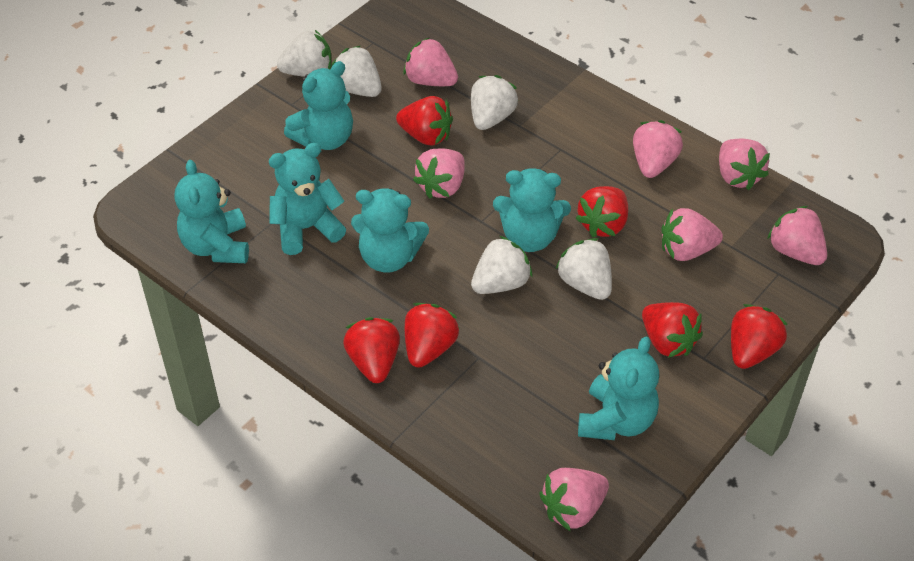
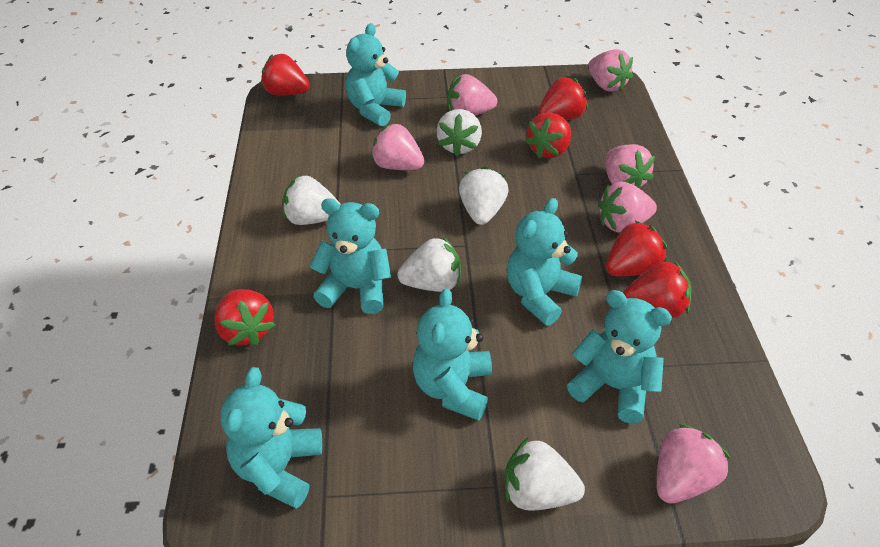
pink strawberry: [403,37,458,86] [413,148,465,199] [539,468,609,531] [633,120,683,178] [661,208,723,261] [719,139,770,190] [767,206,827,265] = 7 -> [371,123,424,170] [448,74,497,116] [588,49,633,92] [598,182,657,232] [605,144,655,188] [657,424,731,504] = 6

